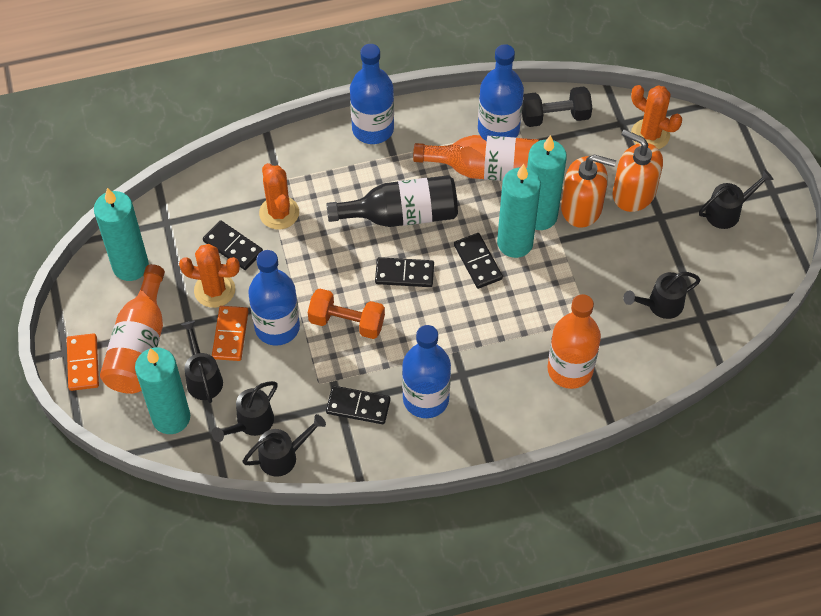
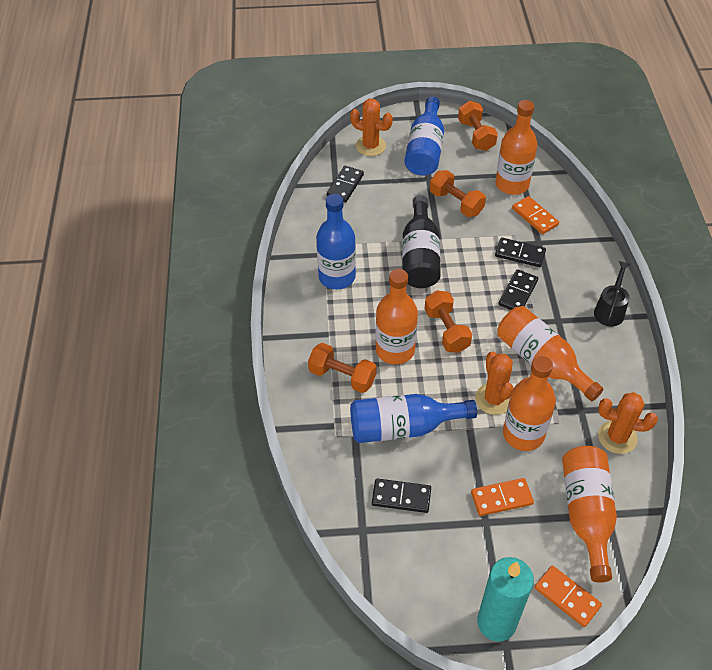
black dumbbell: [522,87,592,127] = 1 -> none = 0
black watering can: [181,321,223,403] [212,381,278,442] [242,414,326,477] [623,272,701,319] [699,169,773,229] = 5 -> [594,261,631,327] = 1
blue bottle: [248,250,300,346] [350,44,394,144] [402,325,451,418] [478,44,524,138] = 4 -> [316,194,356,290] [350,394,477,443] [404,96,444,176] = 3
orange bottle: [100,264,165,394] [413,135,539,181] [547,294,601,389] = 3 -> [376,269,418,365] [495,100,537,195] [497,306,604,401] [503,356,556,451] [562,446,617,583] = 5
orange domino: [67,333,99,391] [212,306,249,361] = 2 -> [471,478,534,516] [512,196,559,234] [535,565,602,627] = 3
orange dumbbell: [308,288,385,339] = 1 -> [308,343,377,393] [424,291,472,353] [430,170,486,217] [458,101,498,151] = 4
orange soap dispenser: [561,154,616,228] [613,129,663,212] = 2 -> none = 0
turquoise candle: [94,188,149,281] [135,348,190,434] [497,164,541,258] [527,135,567,230] = 4 -> [477,557,534,642] = 1

